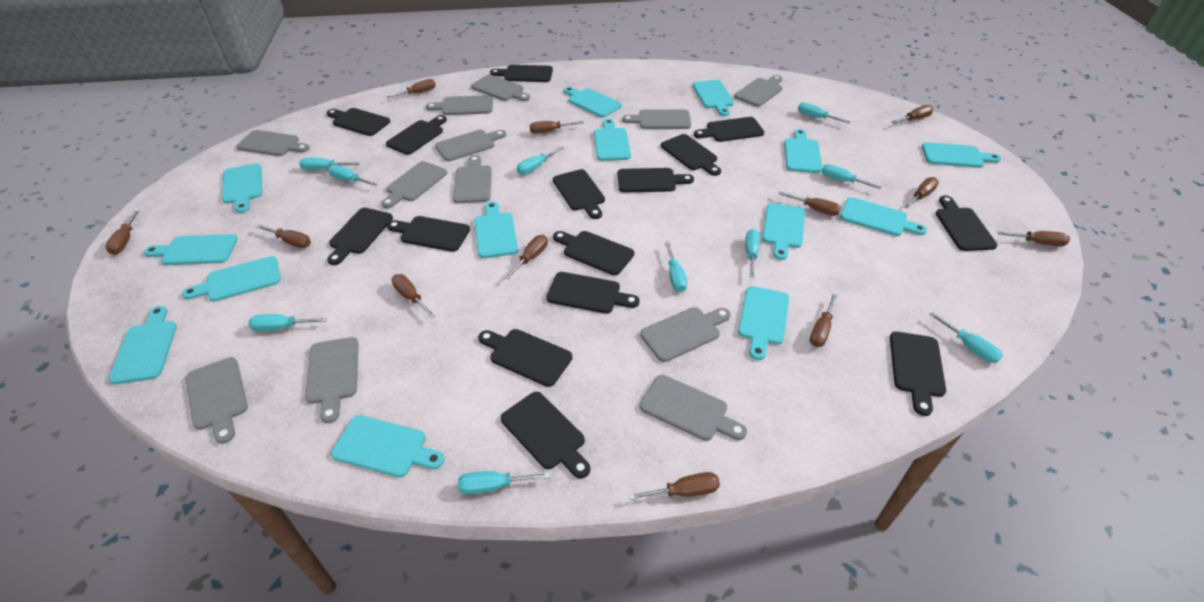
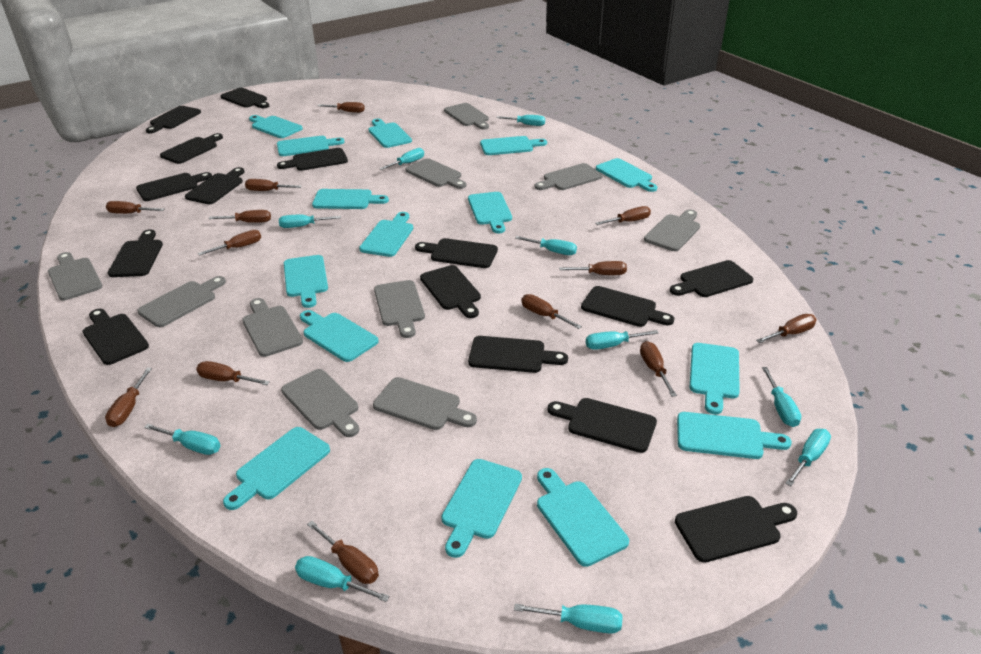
brown screwdriver: [105,209,140,255] [255,224,311,248] [386,79,436,98] [391,274,435,318] [504,235,548,279] [530,121,584,134] [628,472,720,500] [778,191,841,216] [810,294,838,347] [892,105,934,124] [904,177,939,209] [997,231,1070,246] = 12 -> [105,368,152,427] [106,201,165,214] [196,361,270,385] [198,230,261,256] [209,210,271,223] [245,179,302,191] [307,521,379,584] [318,102,365,113] [521,294,582,329] [559,261,627,275] [595,206,651,225] [640,341,677,397] [756,314,817,343] = 13
grey cutting board: [185,357,248,444] [236,130,310,156] [305,337,358,423] [381,161,447,208] [426,95,493,115] [435,130,506,161] [453,155,492,203] [471,74,530,101] [622,109,691,129] [640,307,731,362] [640,375,747,441] [734,75,782,107] = 12 -> [48,252,103,301] [137,276,226,327] [242,298,303,357] [281,369,359,437] [373,377,477,430] [374,280,425,338] [406,158,466,189] [444,103,489,129] [534,163,603,190] [644,210,700,251] = 10
turquoise cutting board: [109,306,177,384] [144,234,238,265] [182,256,281,302] [222,164,262,213] [331,415,444,477] [474,201,518,258] [564,87,622,118] [594,119,631,161] [693,80,734,116] [738,286,789,360] [762,203,805,260] [784,129,822,173] [840,197,927,236] [922,142,1001,168] = 14 -> [223,427,330,510] [249,115,303,138] [277,136,344,156] [284,255,328,308] [300,310,379,362] [312,189,389,209] [359,212,413,257] [368,119,412,148] [441,459,522,558] [468,192,512,233] [480,136,547,155] [537,468,629,567] [596,158,657,192] [677,412,792,459] [690,343,740,414] = 15

